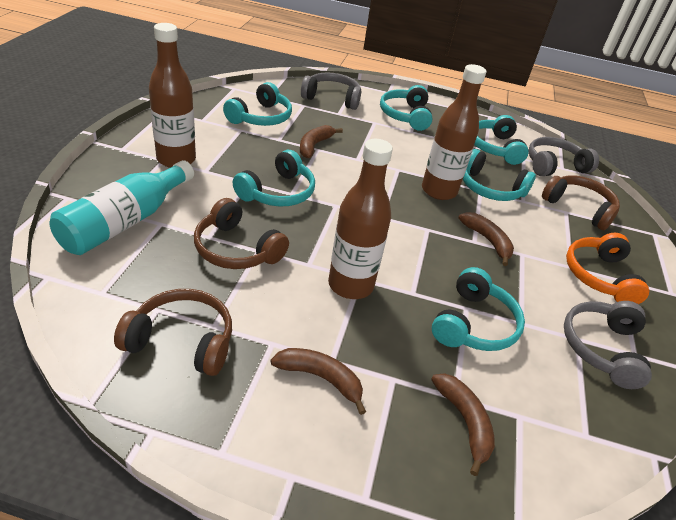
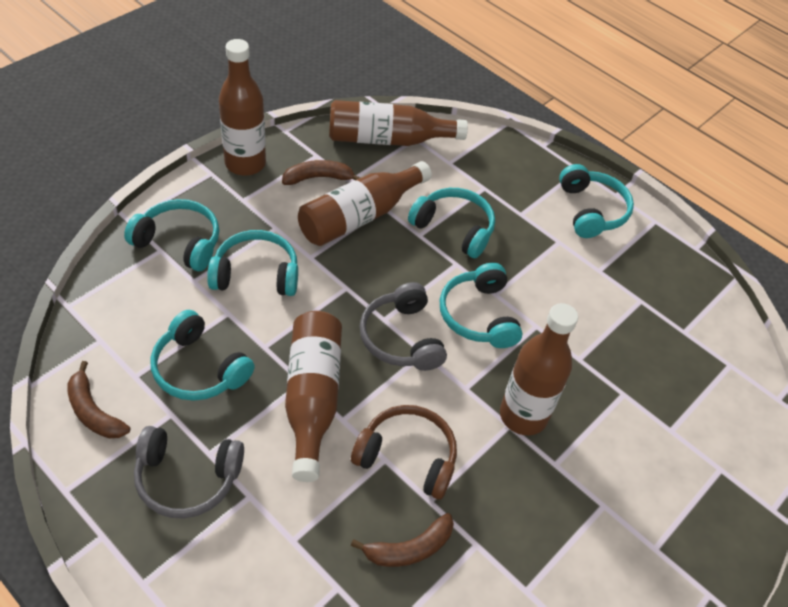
brown banana: [271,348,366,415] [300,125,343,158] [431,373,495,476] [458,212,514,266] = 4 -> [67,361,130,439] [282,160,360,185] [351,513,454,567] = 3
brown bottle: [149,23,196,168] [328,139,393,299] [422,64,486,200] = 3 -> [219,39,266,176] [285,311,342,482] [298,161,432,246] [329,100,468,146] [500,303,578,435] = 5
brown headphones: [114,289,232,376] [194,198,289,269] [542,175,620,230] = 3 -> [351,405,457,499] = 1
grey headphones: [301,73,361,110] [529,137,599,176] [564,301,652,389] = 3 -> [134,426,244,518] [360,282,447,371] = 2
orange headphones: [566,233,649,304] = 1 -> none = 0
turquoise bottle: [49,160,194,255] = 1 -> none = 0

